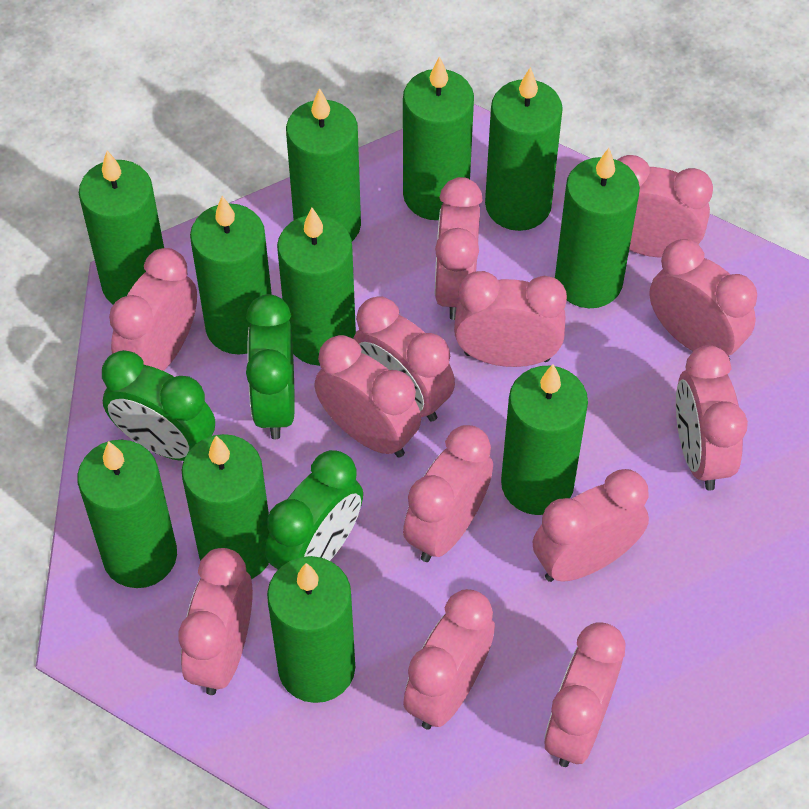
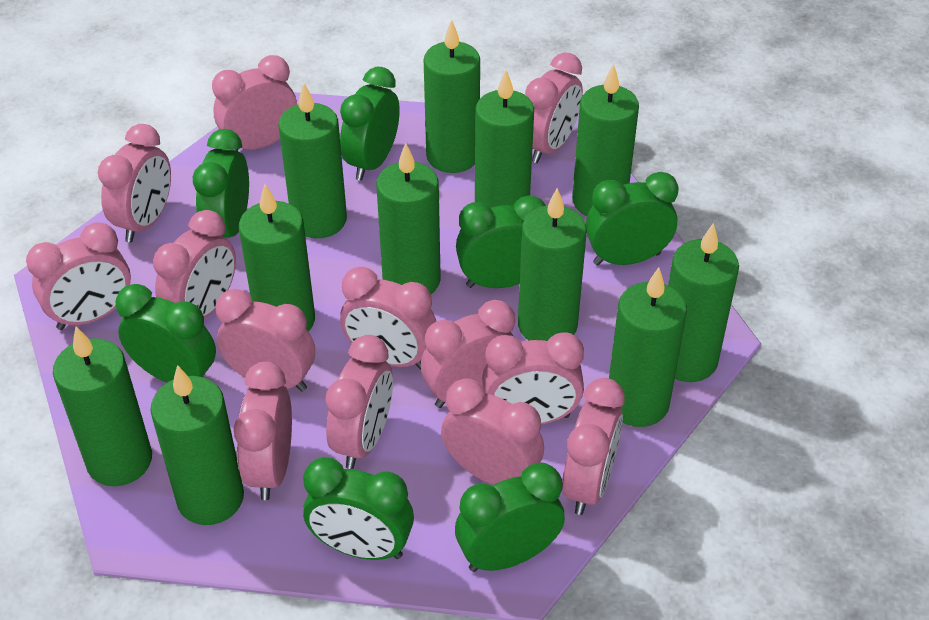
green clock: [102,350,215,461] [246,294,295,439] [265,450,363,570] = 3 -> [116,284,216,383] [193,129,249,238] [303,457,414,560] [340,67,400,181] [455,462,565,572] [456,195,546,288] [586,172,679,266] = 7

